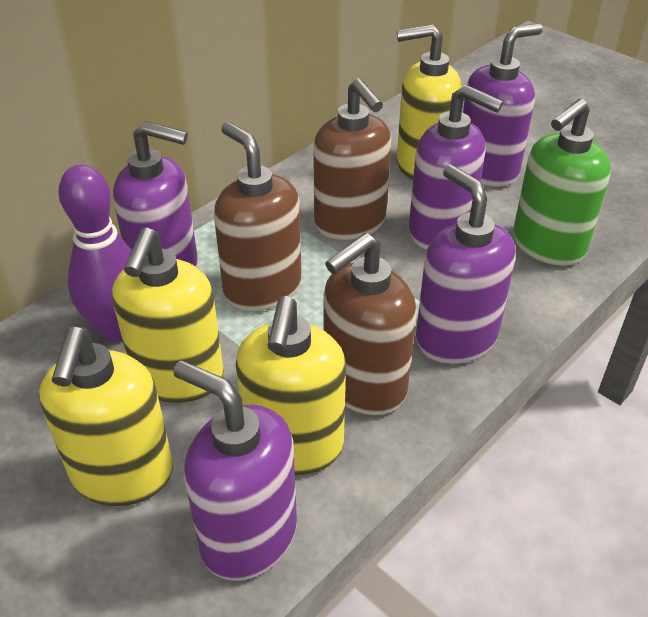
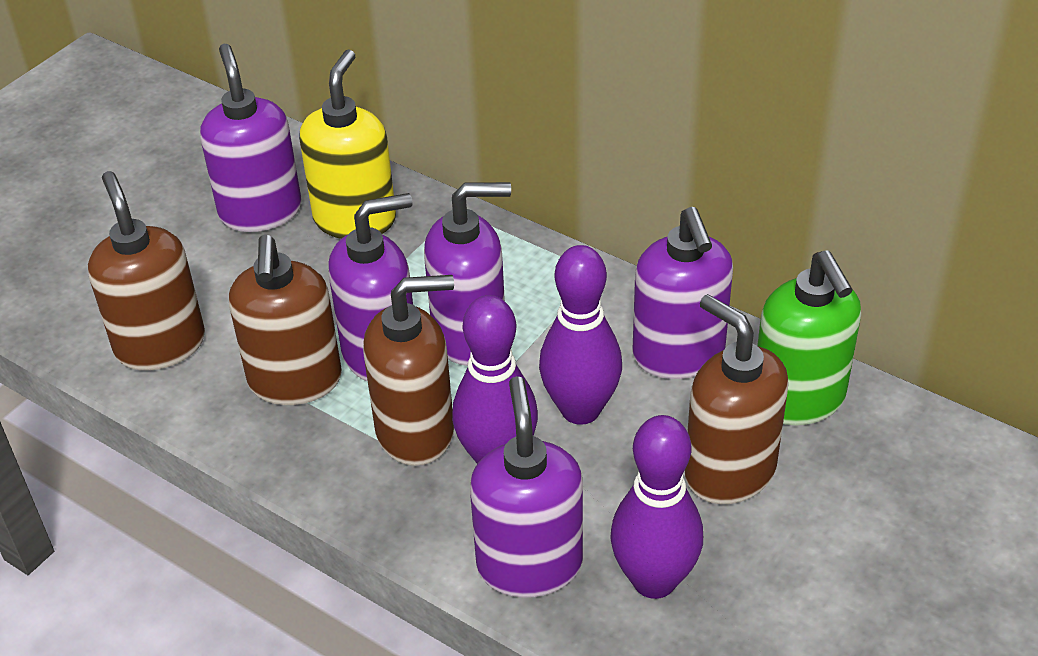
brown soap dispenser: [214,122,301,311] [313,78,391,240] [323,233,417,415] = 3 -> [88,171,205,371] [229,235,342,405] [363,275,454,466] [684,294,789,504] = 4
purple bowling pin: [58,165,132,342] = 1 -> [452,295,538,464] [539,245,622,425] [610,415,703,599] = 3
yellow soap dispenser: [39,327,173,506] [112,227,224,403] [236,296,346,475] [397,24,462,180] = 4 -> [299,50,396,239] = 1

